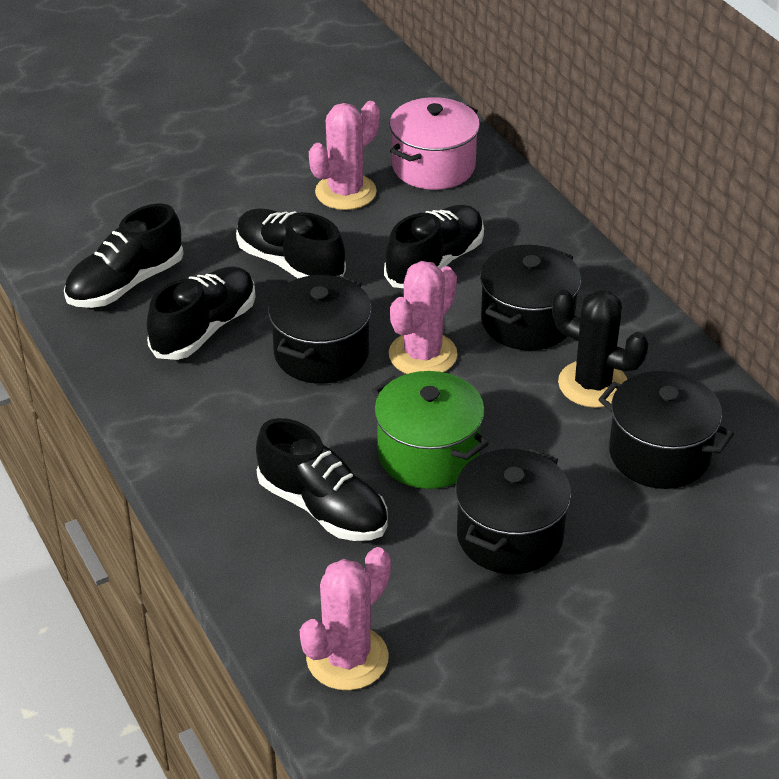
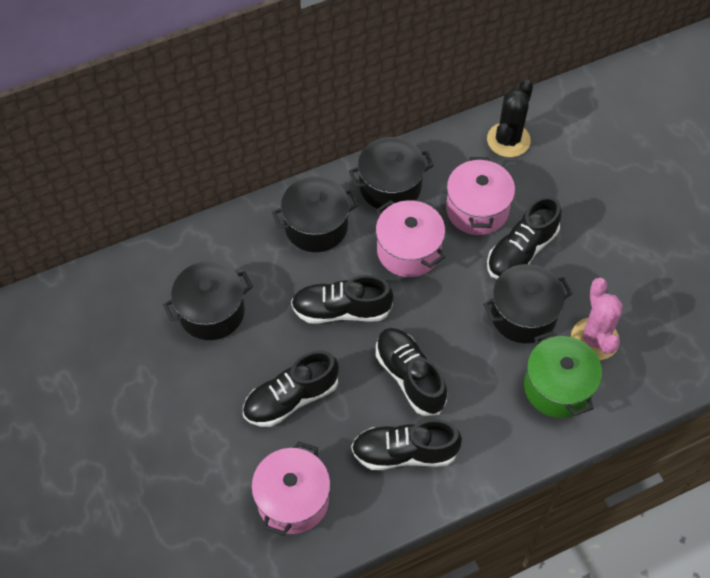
pink cactus: [300,547,391,690] [309,101,380,210] [389,261,457,374] = 3 -> [571,278,623,360] = 1
pink pot: [390,97,480,190] = 1 -> [251,441,330,536] [376,200,445,277] [446,157,515,235] = 3

